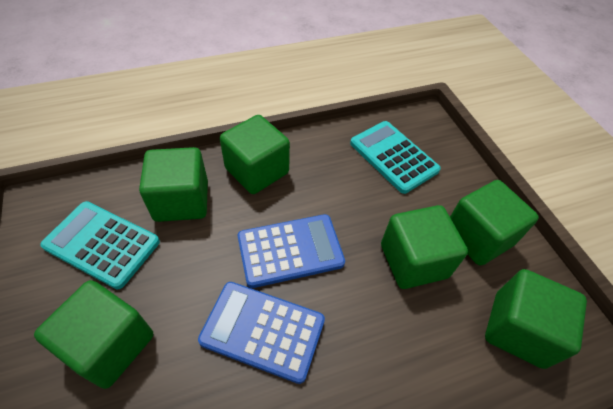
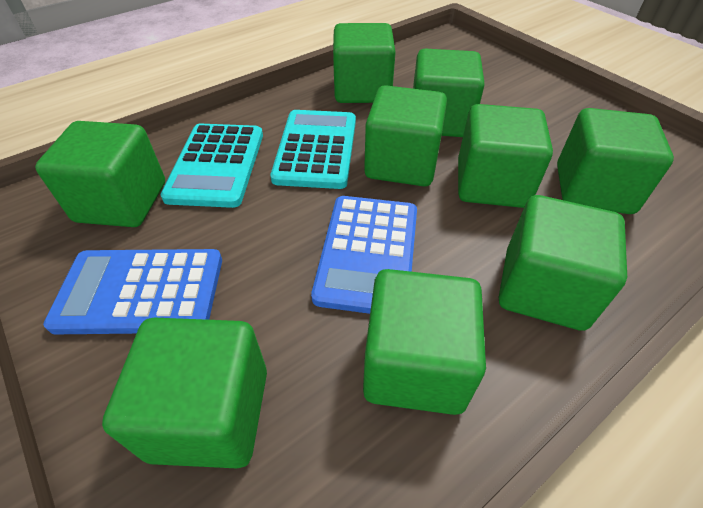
green cube: [34,280,153,389] [139,147,208,222] [220,115,290,194] [381,205,468,289] [450,180,539,266] [485,269,587,369] = 6 -> [35,121,165,227] [102,318,267,468] [333,23,396,103] [363,269,486,415] [364,85,447,186] [413,49,485,137] [458,104,553,208] [499,195,627,331] [557,108,674,214] = 9

